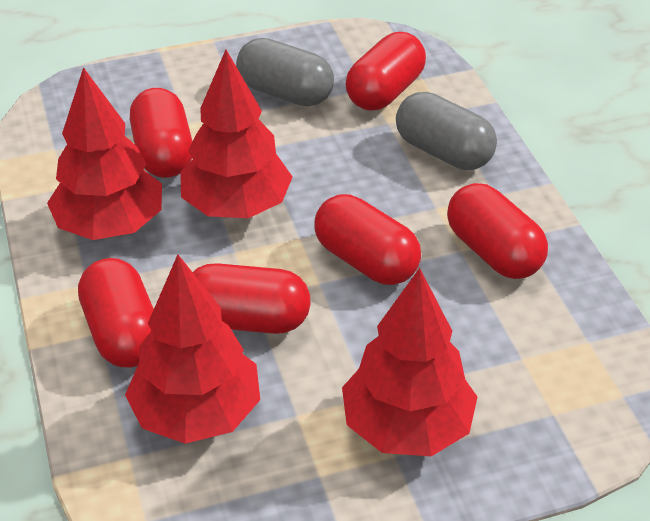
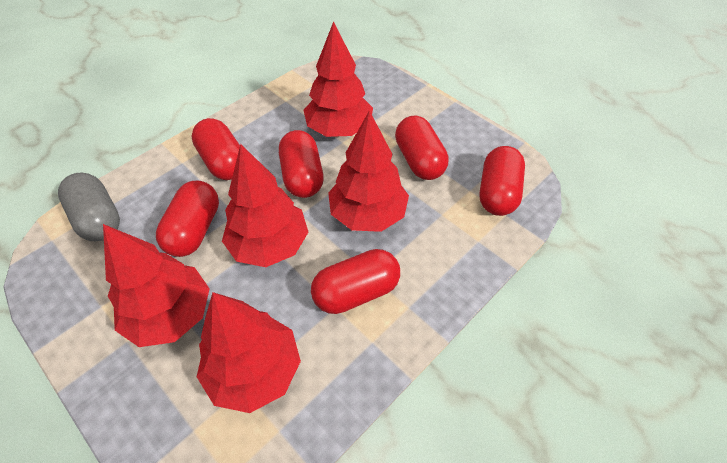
grey capsule: [236,38,334,107] [396,92,497,170] = 2 -> [58,173,120,241] = 1
red tree: [47,67,162,240] [125,255,260,444] [180,50,293,218] [342,268,477,456] = 4 -> [103,224,210,347] [197,292,301,413] [222,144,308,267] [304,21,373,137] [328,110,409,232] = 5

